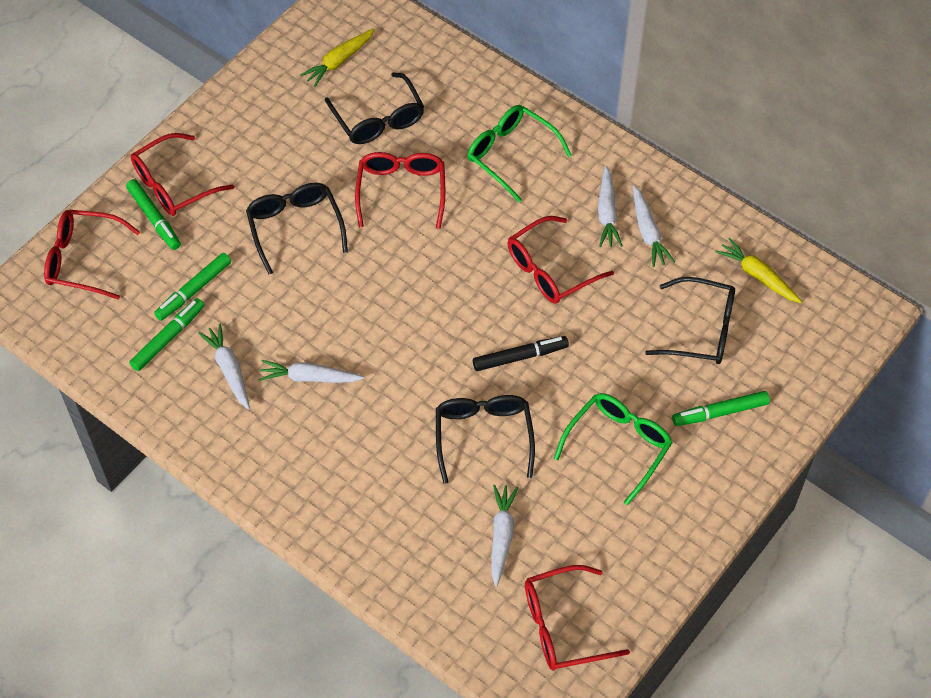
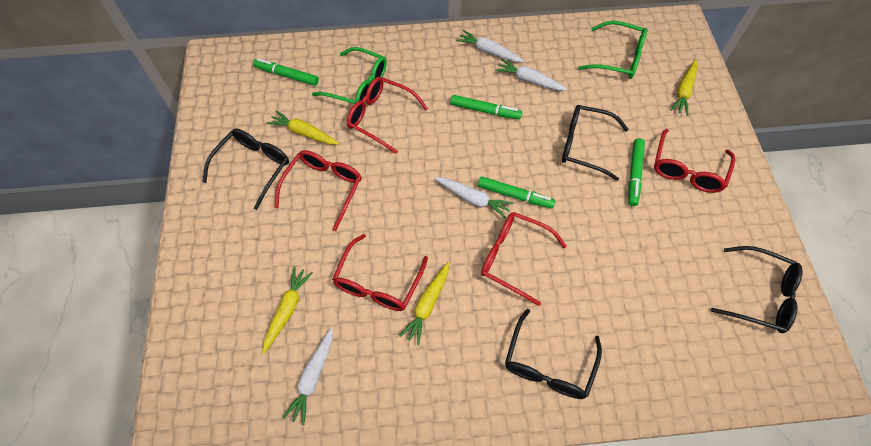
black marker: [473,336,569,371] = 1 -> none = 0
white carrot: [198,323,250,410] [258,360,364,383] [491,484,519,587] [598,166,623,247] [633,185,675,267] = 5 -> [283,328,333,425] [434,177,513,218] [456,30,524,62] [495,59,568,91] = 4
yellow carrot: [300,28,375,87] [715,238,802,303] = 2 -> [263,266,313,354] [267,110,340,145] [399,262,449,345] [670,59,698,116] = 4

